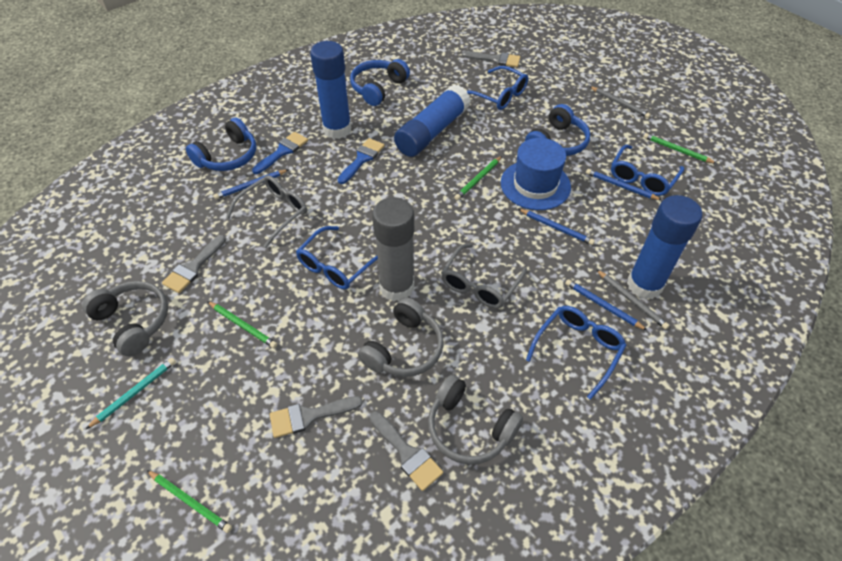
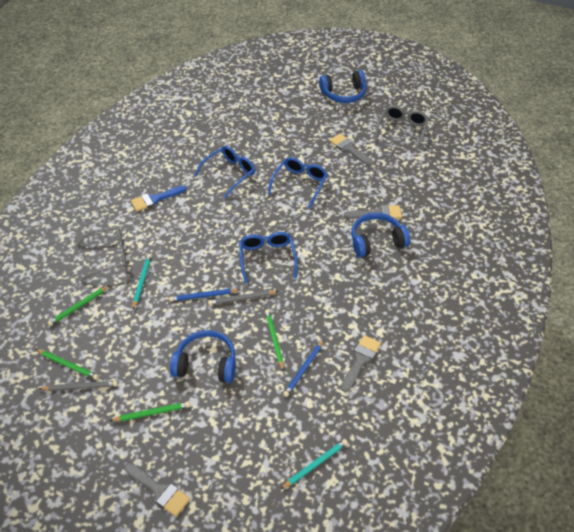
blue brush: [252,132,308,174] [337,138,385,184] = 2 -> [131,186,186,212] = 1
blue glasses: [296,226,378,289] [467,66,528,110] [526,306,627,400] [611,144,684,196] = 4 -> [194,146,255,198] [239,232,298,284] [267,157,328,208] = 3
blue glue stick: [310,41,352,139] [394,85,471,157] [627,195,702,299] = 3 -> none = 0
blue hat: [501,138,571,210] = 1 -> none = 0
blue pencil: [213,169,289,199] [519,209,595,245] [565,279,648,331] [586,169,661,200] = 4 -> [169,289,239,302] [283,339,324,397] = 2
grey glue stick: [372,197,414,301] = 1 -> none = 0
grey headphones: [82,281,168,356] [358,297,444,377] [428,375,523,465] = 3 -> none = 0
turquoise pencil: [86,358,176,429] = 1 -> [133,254,152,310] [280,439,348,490] = 2

